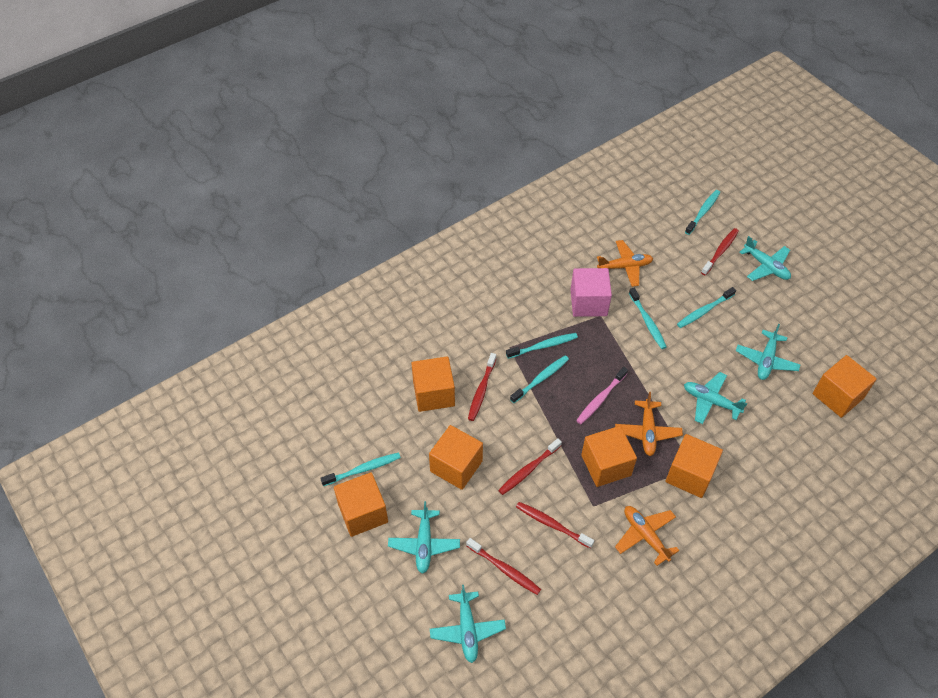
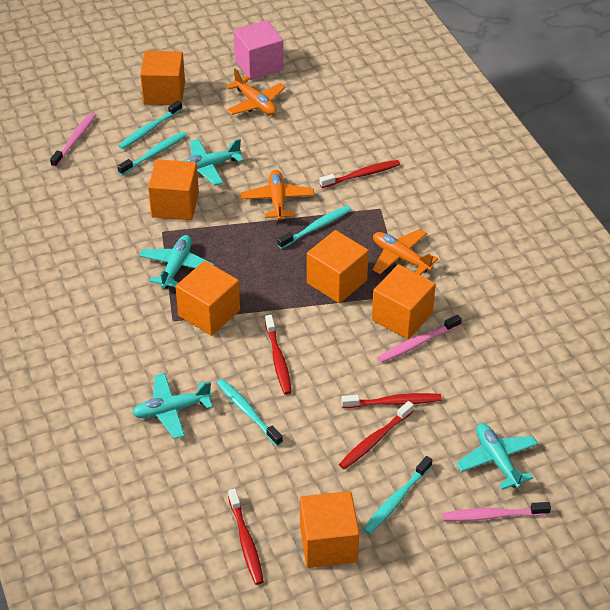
pink toothbrush: [576,367,628,424] = 1 -> [50,113,96,168] [378,315,462,363] [442,502,551,521] = 3
turquoise plane: [388,501,460,574] [430,585,506,663] [684,372,747,424] [736,324,800,380] [740,236,791,281] = 5 -> [132,373,213,439] [139,235,214,289] [183,139,243,185] [456,423,538,490] = 4
turquoise toothbrush: [320,452,401,486] [506,333,578,359] [510,355,569,403] [629,288,667,349] [677,287,736,328] [685,190,720,235] = 6 -> [117,132,187,175] [118,100,182,149] [217,379,283,446] [277,205,352,249] [363,456,432,534] = 5

